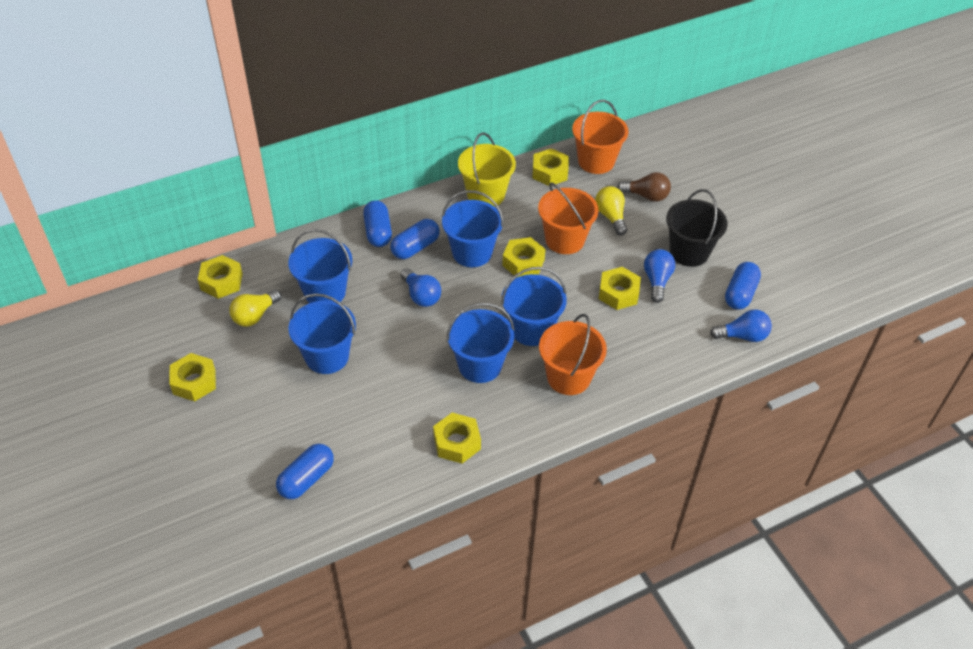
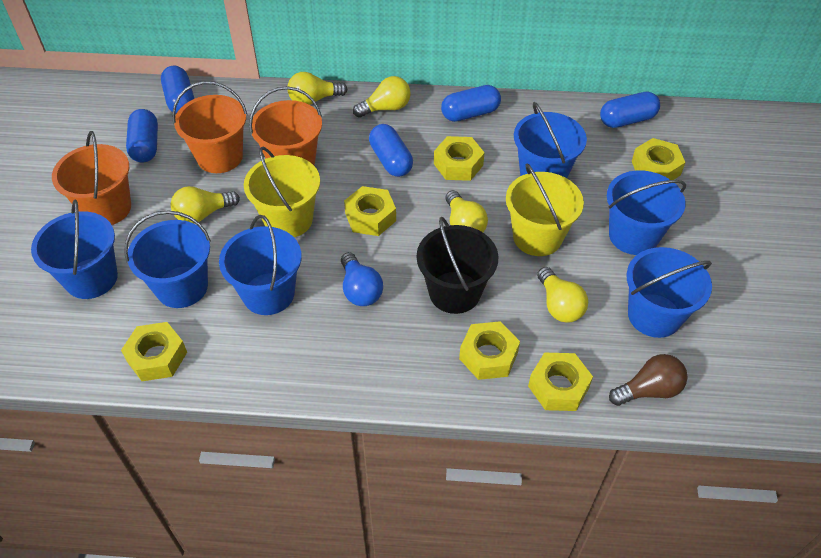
blue bucket: [288,229,352,303] [288,293,356,374] [442,190,503,267] [447,303,515,383] [501,267,567,346] = 5 -> [31,200,118,299] [124,210,211,308] [219,215,302,315] [514,102,587,178] [607,170,686,255] [626,247,712,338] = 6
blue capsule: [276,444,334,499] [363,200,392,247] [390,219,440,259] [725,262,761,309] = 4 -> [126,109,158,162] [161,65,194,114] [369,124,413,177] [441,85,501,122] [600,92,660,128] = 5
blue light bulb: [401,268,441,307] [644,249,675,303] [710,309,772,342] = 3 -> [341,252,383,306] = 1
yellow bucket: [458,133,516,207] = 1 -> [244,146,320,237] [506,163,584,256] = 2
yellow light bulb: [229,290,281,327] [595,186,627,235] = 2 -> [171,186,240,224] [287,72,348,105] [353,76,411,118] [445,190,488,232] [537,267,588,323] = 5

